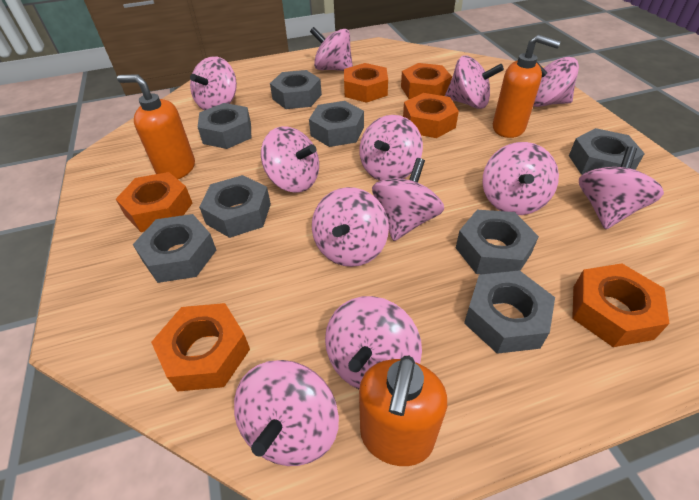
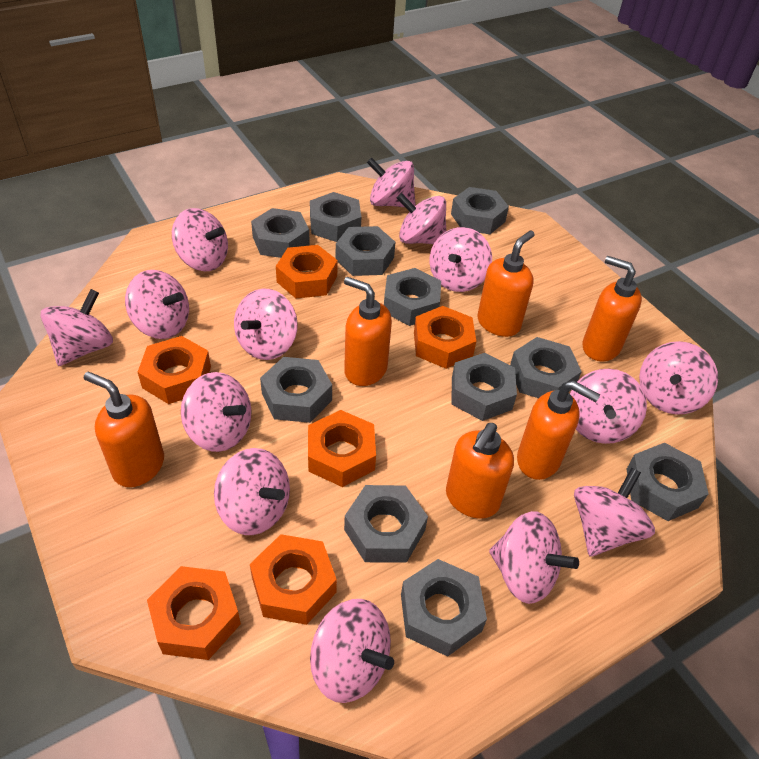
grey nut: [133,214,216,283] [198,103,251,149] [199,175,271,238] [270,70,322,109] [309,101,364,147] [456,210,539,274] [464,270,555,354] [569,128,645,175] = 8 -> [251,208,310,258] [260,357,332,423] [310,192,361,242] [336,226,395,276] [344,485,428,563] [384,268,441,326] [401,559,487,657] [451,187,509,234] [452,353,517,421] [510,337,582,398] [626,443,709,521] = 11
orange soap dispenser: [117,74,195,179] [359,356,447,466] [493,35,561,138] = 3 -> [84,372,164,487] [344,277,392,386] [446,423,514,519] [477,230,535,337] [517,380,600,480] [583,256,642,361] = 6
pink spinning top: [190,56,237,110] [234,360,339,466] [261,126,319,193] [310,27,353,71] [312,187,389,267] [325,296,422,389] [359,115,423,181] [372,158,444,241] [445,55,504,109] [482,142,559,215] [533,57,579,107] [579,146,664,229] = 12 -> [40,289,113,366] [125,270,189,339] [172,208,228,271] [181,372,252,452] [214,448,290,535] [234,288,298,360] [310,599,394,703] [367,157,416,208] [397,193,446,244] [430,227,492,292] [489,511,579,604] [570,369,647,444] [574,468,655,557] [639,341,718,414] = 14

